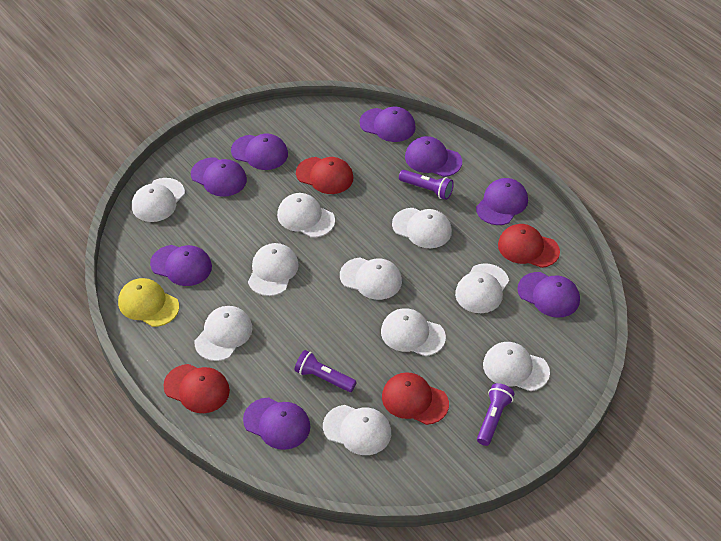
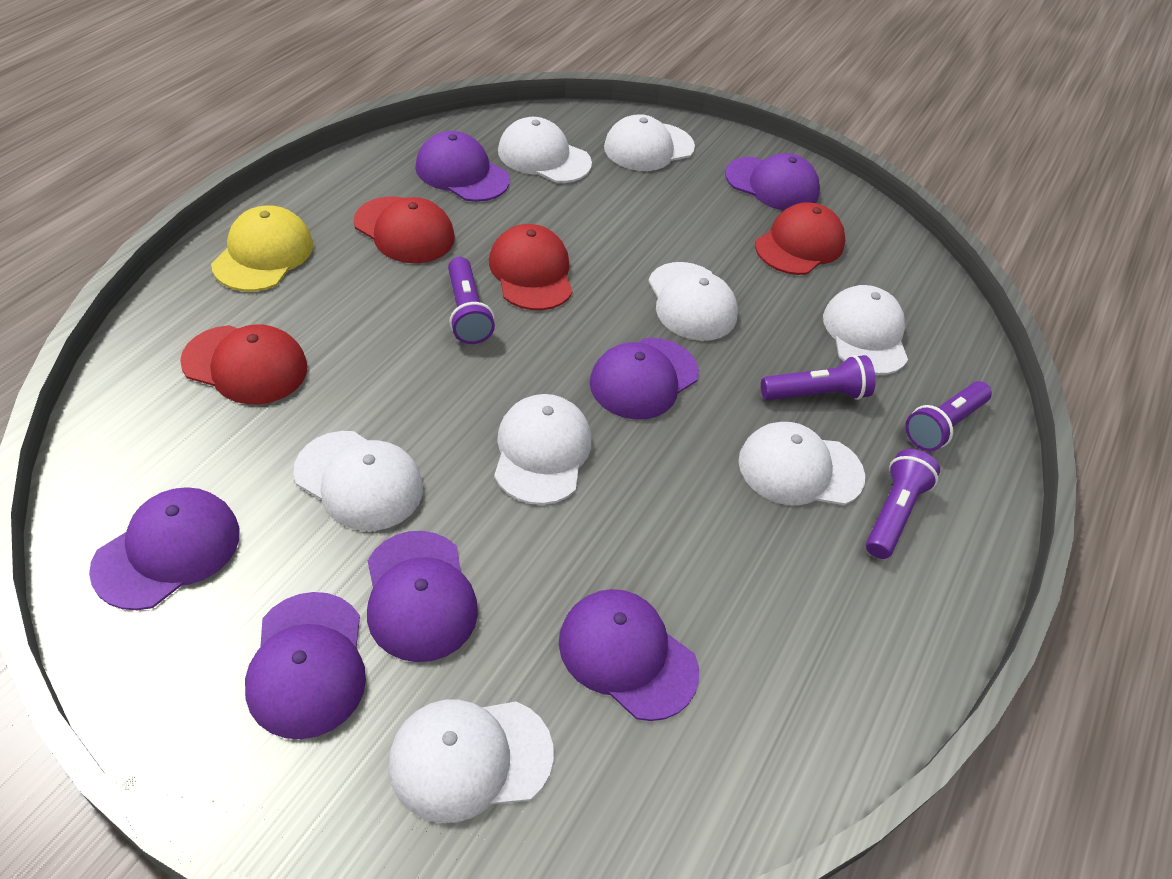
purple cap: [150,245,212,286] [191,158,247,197] [231,134,288,170] [243,398,311,450] [360,107,416,142] [405,136,462,177] [476,178,528,225] [517,272,580,318] = 8 -> [89,487,240,610] [245,592,366,739] [367,531,478,662] [415,131,510,202] [559,589,699,721] [590,338,699,420] [725,153,820,211] = 7
purple flashlight: [294,350,357,392] [399,170,454,200] [477,383,515,446] = 3 -> [448,257,495,344] [761,355,876,400] [866,449,940,559] [905,381,992,451] = 4
white cap: [132,178,185,222] [195,306,252,361] [248,243,299,296] [277,193,335,238] [323,405,391,455] [340,257,402,300] [381,308,446,356] [392,208,452,248] [455,263,509,313] [483,342,550,391] = 10 -> [293,431,423,531] [388,700,554,823] [494,394,591,505] [498,117,592,183] [604,114,695,171] [648,262,738,341] [738,422,865,505] [823,285,908,375] = 8

